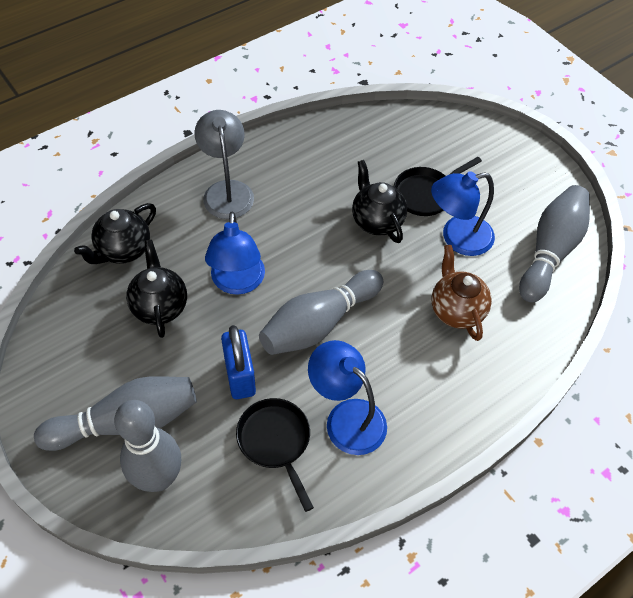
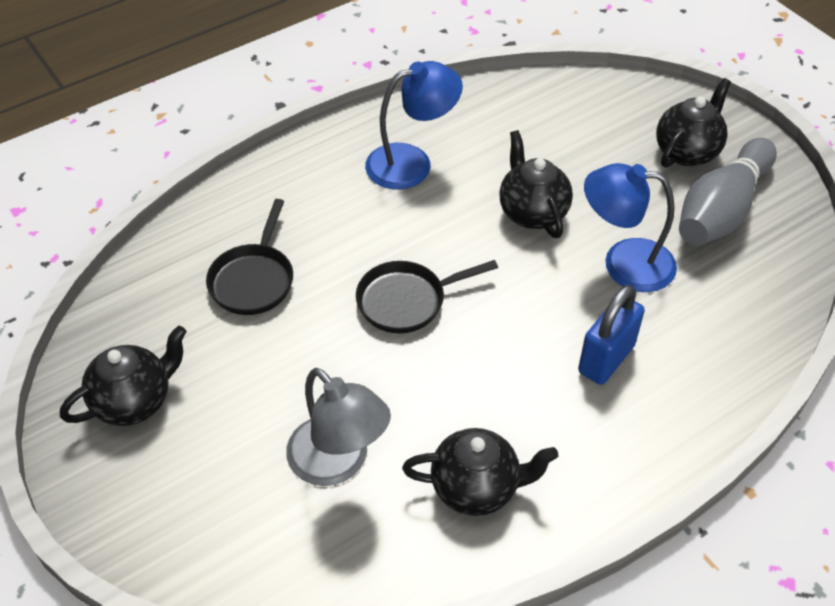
black teapot: [74,203,156,264] [126,240,187,338] [352,160,407,243] = 3 -> [60,326,186,426] [402,428,558,516] [499,130,573,238] [656,78,731,168] = 4
blue lamp: [205,212,265,295] [308,340,387,455] [431,171,495,256] = 3 -> [365,61,463,189] [584,163,677,292] = 2
brown teapot: [432,245,492,341] = 1 -> none = 0
grey bowling pin: [34,376,197,451] [114,400,181,492] [259,270,383,355] [519,185,590,303] = 4 -> [679,138,777,246] = 1

